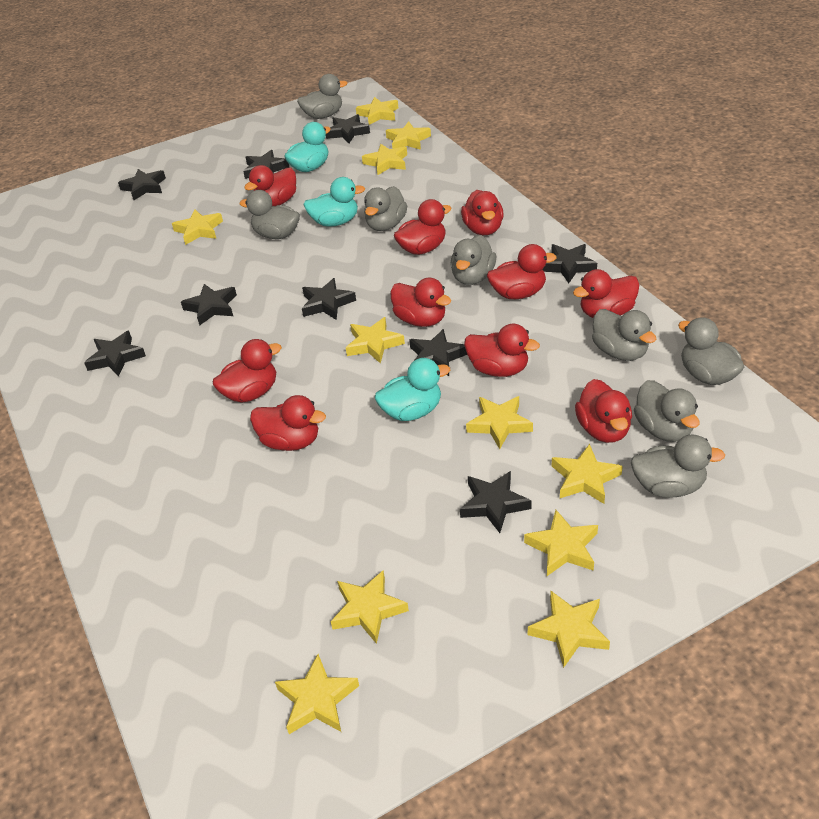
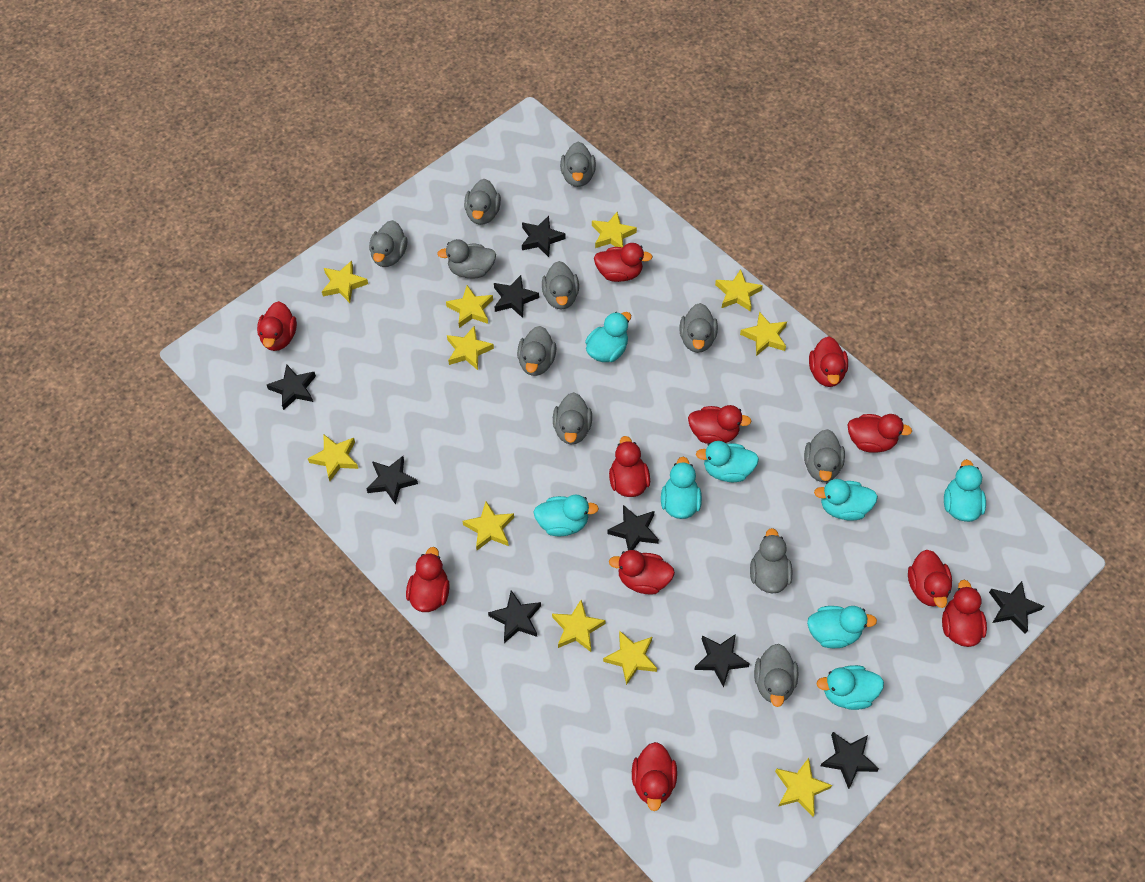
grey duck: [239,190,300,239] [297,74,348,119] [364,186,407,231] [450,235,496,285] [592,309,656,361] [631,435,725,498] [634,380,700,442] [678,317,744,385] = 8 -> [369,220,407,267] [437,239,496,279] [464,179,501,225] [517,326,556,376] [542,261,579,309] [553,392,592,444] [560,142,596,187] [680,303,718,353] [750,528,792,594] [754,644,798,707] [804,429,845,482] = 11
red duck: [213,339,282,403] [244,165,296,206] [250,395,326,451] [390,278,451,327] [394,199,452,255] [461,190,504,235] [464,324,540,377] [487,244,557,299] [573,269,639,318] [575,379,632,443] = 10 -> [257,301,297,351] [406,547,450,612] [594,243,653,282] [609,436,650,497] [609,550,675,595] [632,742,677,811] [688,405,752,444] [809,336,848,387] [847,414,912,453] [908,550,952,608] [942,580,987,647] = 11
turquoise duck: [284,122,330,172] [303,177,365,227] [375,358,450,421] = 3 -> [533,495,599,536] [585,312,631,362] [661,457,702,519] [696,441,759,482] [807,606,877,648] [814,479,878,521] [816,665,884,710] [944,459,986,522] = 8

